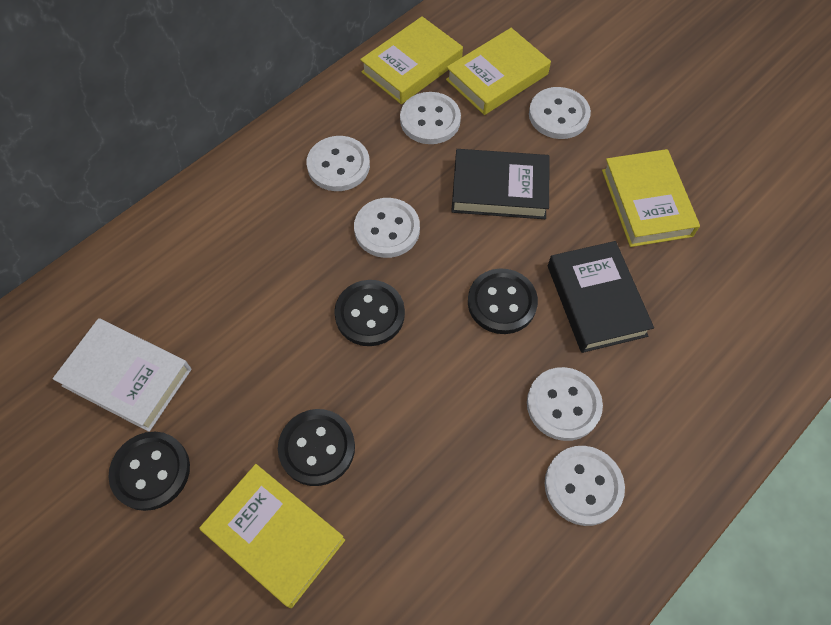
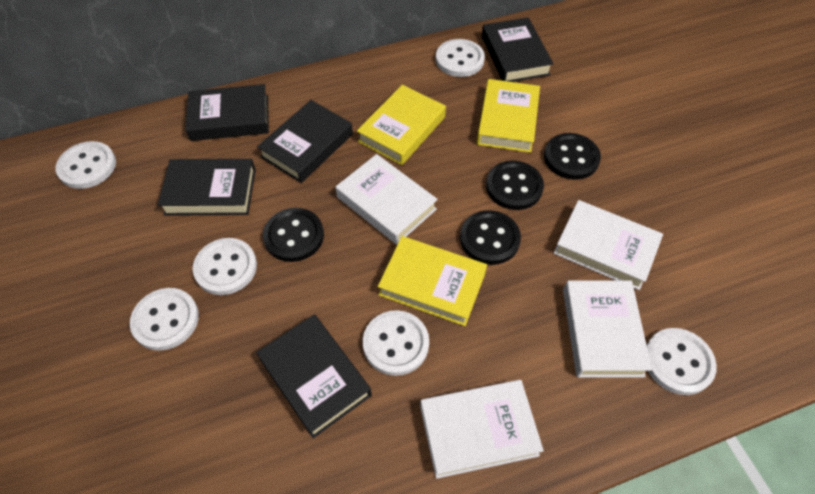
black book: [451,149,550,219] [548,241,654,353] = 2 -> [158,159,256,216] [185,84,269,141] [256,314,372,438] [257,100,353,183] [482,17,553,82] = 5
white book: [53,318,192,432] = 1 -> [336,154,438,245] [420,380,544,479] [554,200,663,290] [563,281,652,378] = 4
yellow book: [199,464,345,608] [360,16,463,104] [446,28,551,115] [602,149,700,247] = 4 -> [357,85,446,165] [378,236,487,326] [477,79,540,153] = 3

